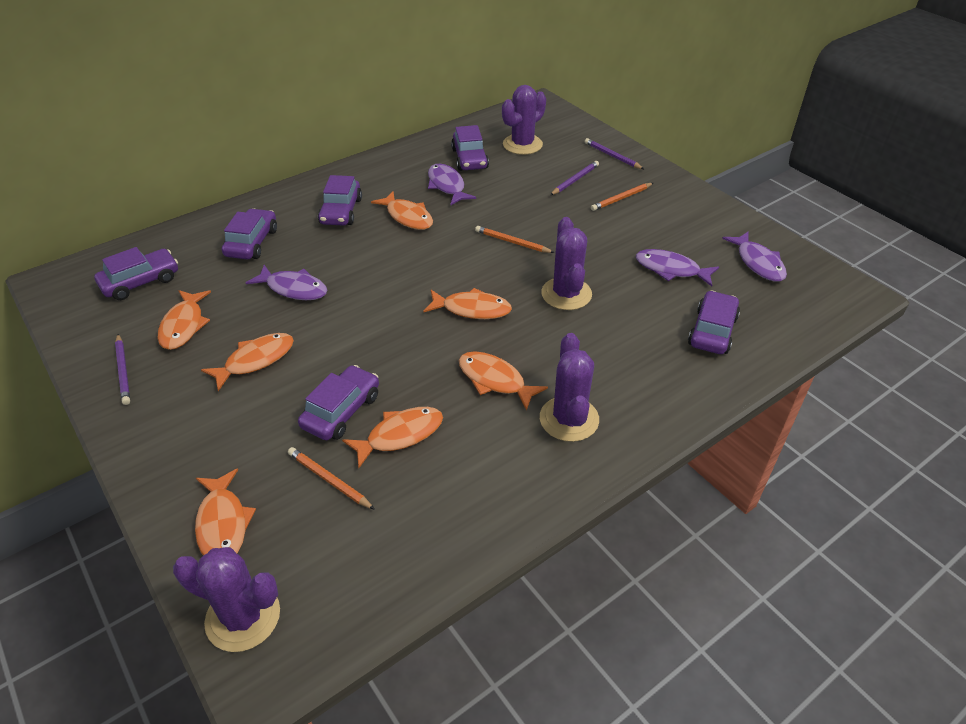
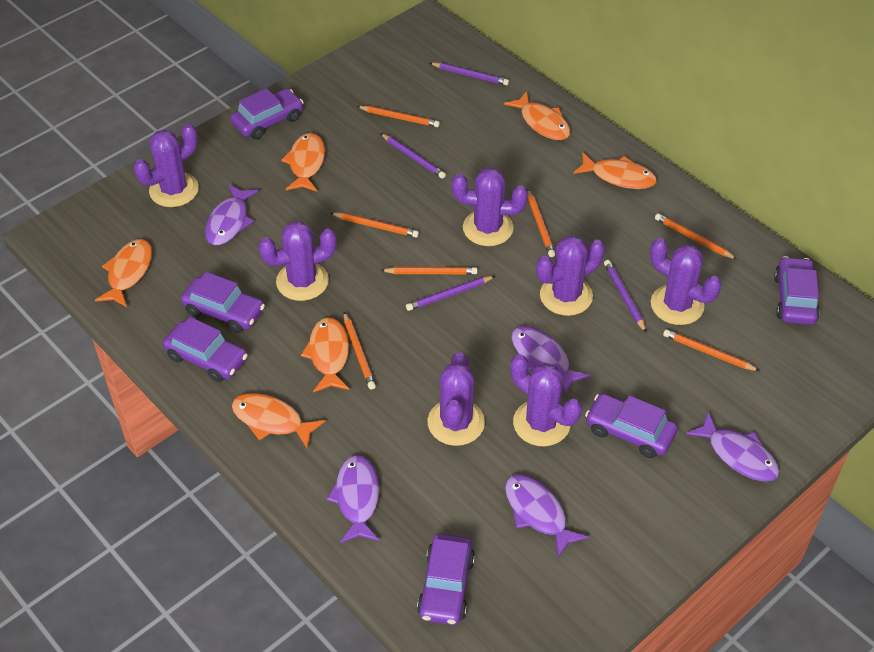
orange fish: [158,290,211,350] [195,468,256,556] [201,333,294,391] [342,407,443,468] [371,191,433,230] [424,288,512,319] [459,351,548,411] = 7 -> [95,239,152,307] [232,393,325,449] [281,133,325,192] [301,317,349,393] [504,91,570,140] [573,152,657,189] = 6
orange pencil: [288,447,375,510] [475,226,555,253] [591,183,653,211] = 3 -> [330,212,419,237] [344,312,376,390] [357,106,440,127] [380,267,477,274] [528,190,555,257] [655,213,738,260] [663,329,760,371] = 7
purple cactus: [173,547,280,652] [502,85,546,155] [540,333,599,442] [541,217,592,310] = 4 -> [134,124,199,207] [258,221,337,301] [428,352,485,446] [452,167,528,246] [510,354,582,446] [536,235,605,316] [650,238,722,325] = 7
purple fish: [246,265,328,300] [428,164,476,206] [636,249,719,287] [722,231,787,282] = 4 -> [205,184,259,245] [327,455,379,543] [505,474,589,558] [511,326,591,395] [686,412,779,481] = 5
purple pencil: [115,334,130,405] [550,161,599,195] [585,138,644,169] = 3 -> [380,133,446,179] [406,276,495,311] [430,62,509,85] [604,260,646,332] = 4

